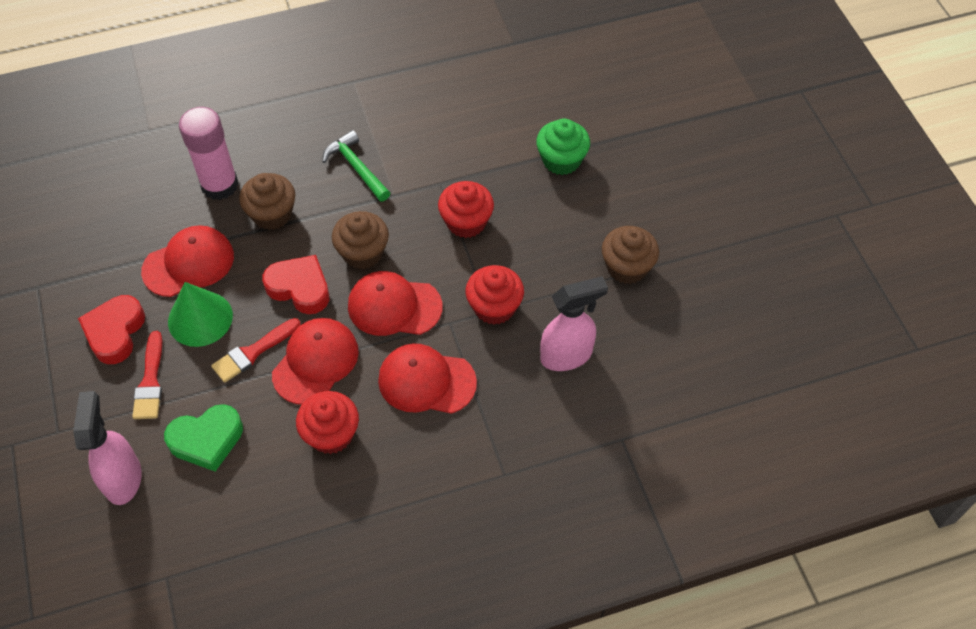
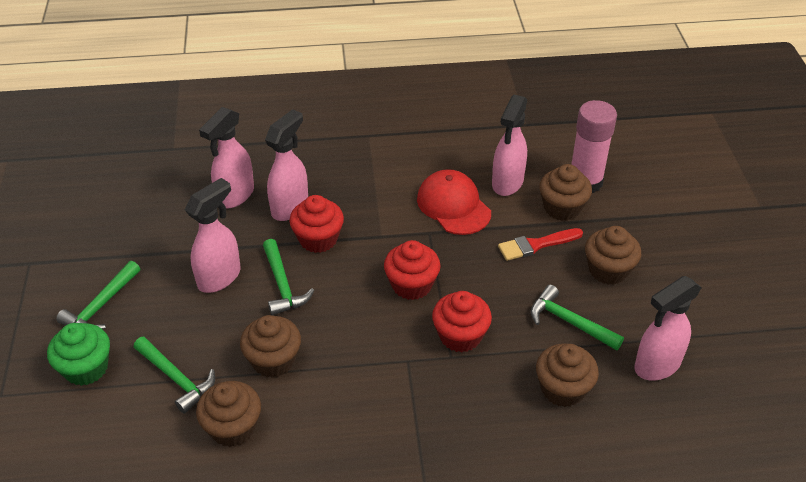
brown cupcake: [239,173,295,230] [332,211,389,269] [602,226,659,284] = 3 -> [196,381,261,447] [240,315,301,378] [536,343,599,407] [539,164,592,221] [585,226,641,285] = 5
green cone: [168,282,233,347] = 1 -> none = 0
green hammer: [322,130,390,202] = 1 -> [56,261,140,329] [134,337,215,414] [263,239,314,316] [531,285,624,351] = 4
green heart: [164,404,243,472] = 1 -> none = 0
pink spray bottle: [73,391,141,505] [540,276,608,371] = 2 -> [185,178,240,293] [199,107,254,209] [265,109,308,221] [492,95,527,196] [635,276,702,380] = 5
red brush: [132,331,162,419] [211,318,301,383] = 2 -> [498,228,583,261] = 1
red cap: [141,225,234,297] [272,318,359,405] [348,271,442,336] [378,343,477,414] = 4 -> [417,169,491,235] = 1
red heart: [78,295,145,364] [262,255,329,314] = 2 -> none = 0

